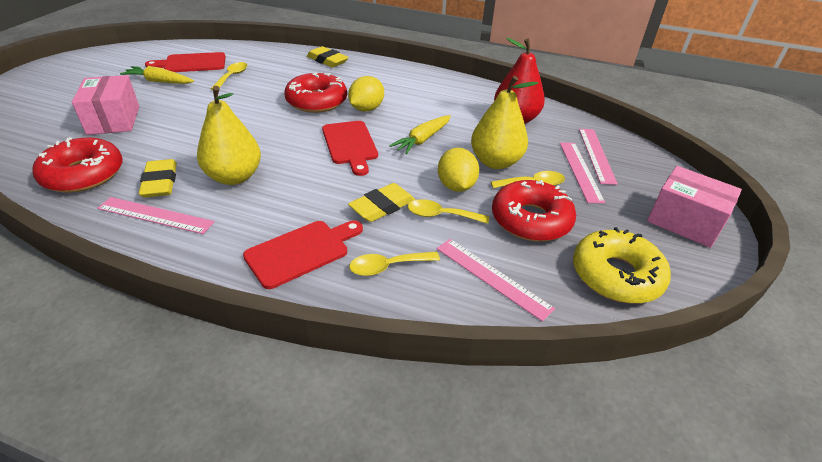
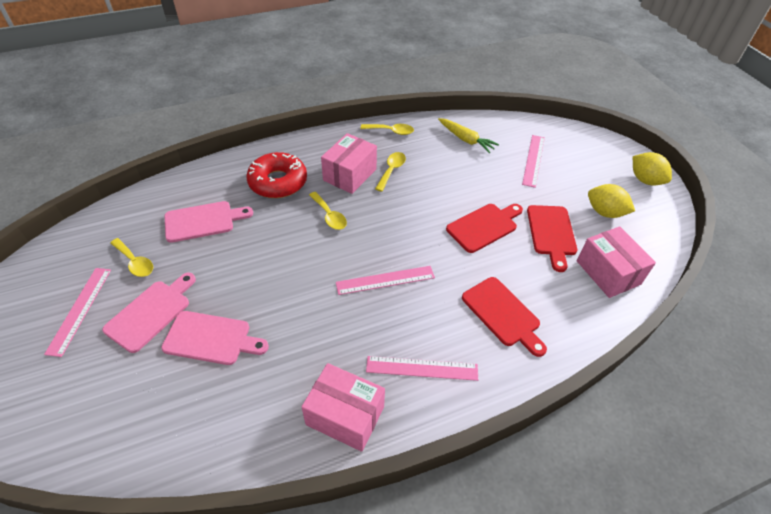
pink box: [72,75,139,135] [647,166,742,248] = 2 -> [302,363,385,452] [321,133,377,194] [577,226,656,298] = 3
pink cutting board: none = 0 -> [102,273,196,353] [161,311,269,365] [164,201,253,243] = 3
red donut: [32,137,122,193] [284,73,347,113] [492,180,576,242] = 3 -> [246,152,307,198] = 1
red pear: [494,38,545,124] = 1 -> none = 0
yellow carrot: [120,66,194,84] [389,115,451,154] = 2 -> [438,118,499,153] = 1
yellow donut: [573,227,671,303] = 1 -> none = 0
yellow eraser: [139,159,177,198] [307,46,349,67] [348,183,415,222] = 3 -> none = 0
yellow pear: [197,86,261,185] [471,76,538,169] = 2 -> none = 0

